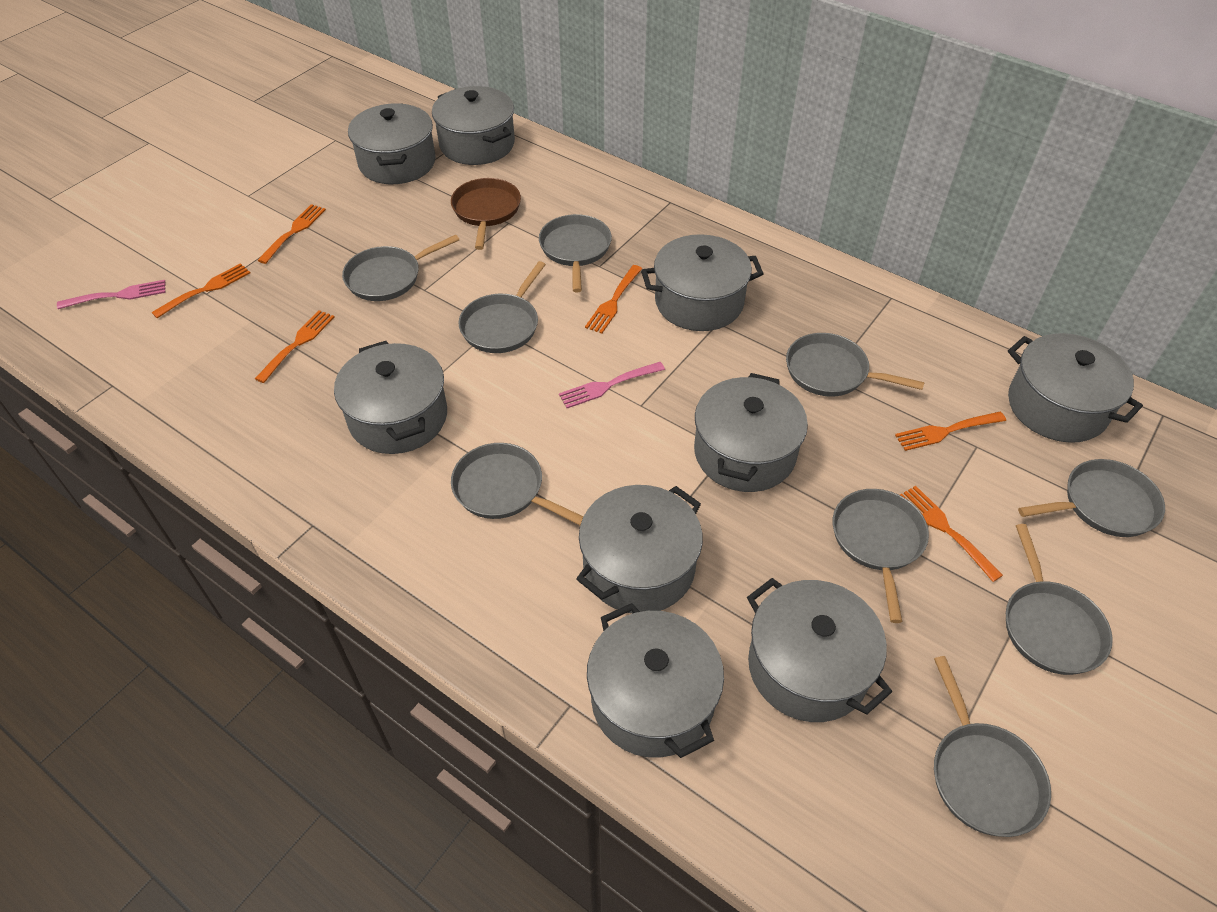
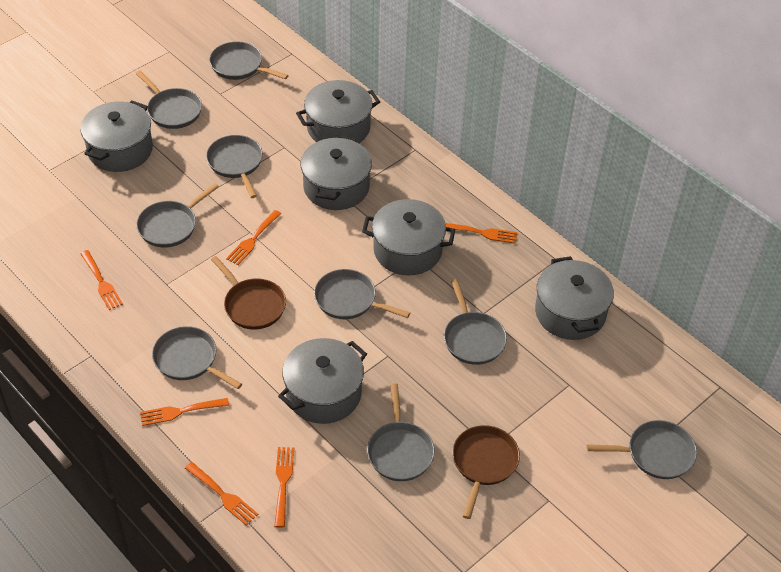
brown pan: [451,178,521,250] = 1 -> [211,256,286,330] [452,425,520,519] = 2
grey pot: [334,341,447,454] [348,103,436,184] [432,86,515,165] [576,485,703,614] [587,603,724,758] [641,234,764,331] [694,373,808,492] [747,578,892,722] [1008,333,1143,443] = 9 -> [80,100,153,172] [278,338,367,424] [296,80,380,143] [300,135,372,210] [362,199,455,275] [535,256,614,340] = 6
pink fork: [57,280,166,309] [559,362,665,408] = 2 -> none = 0

